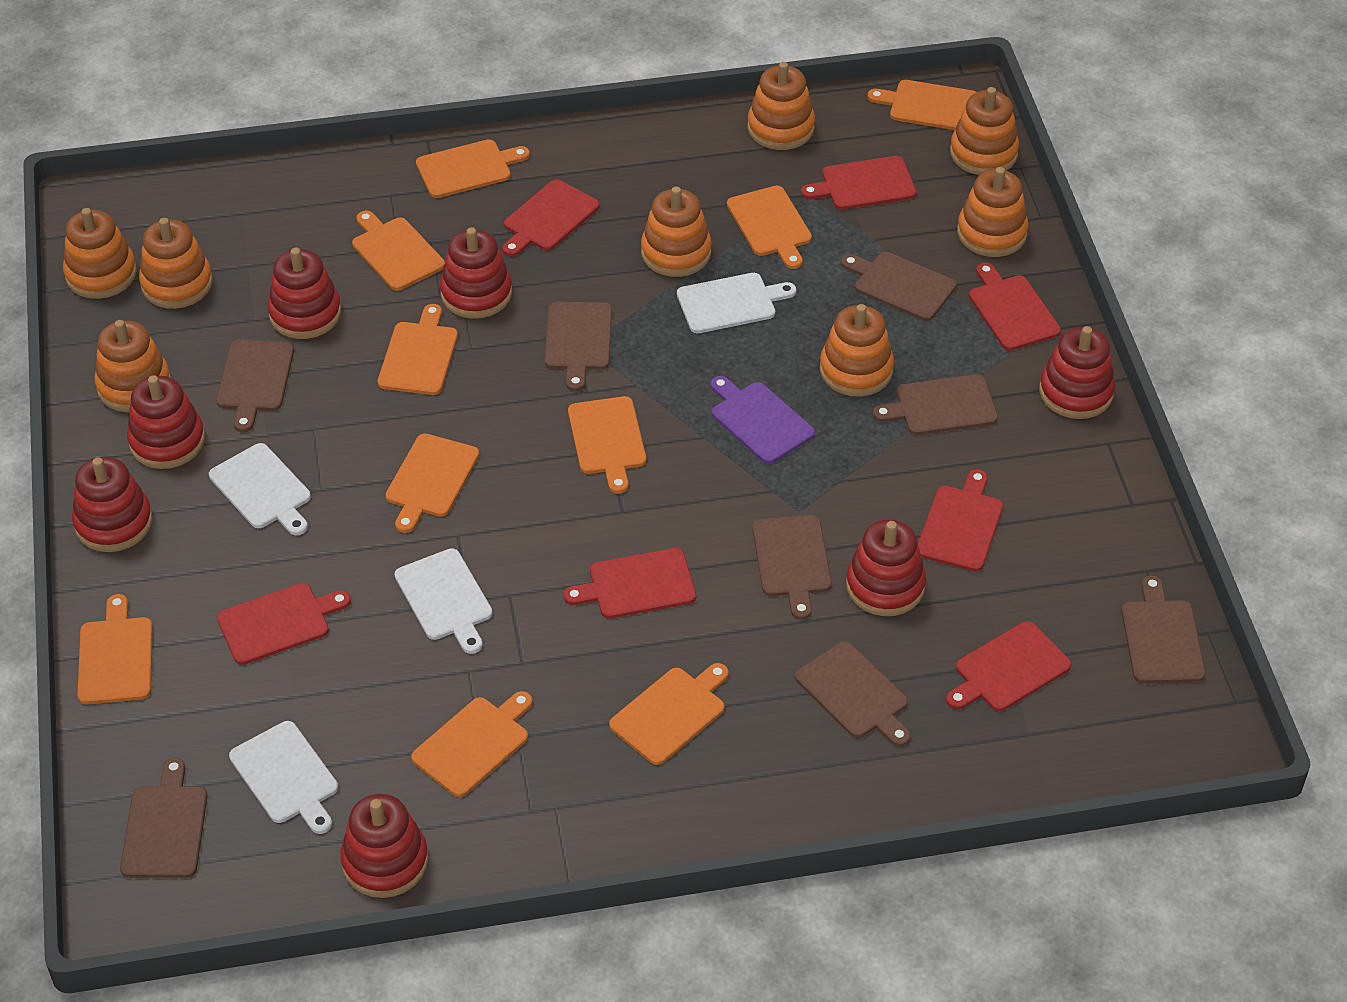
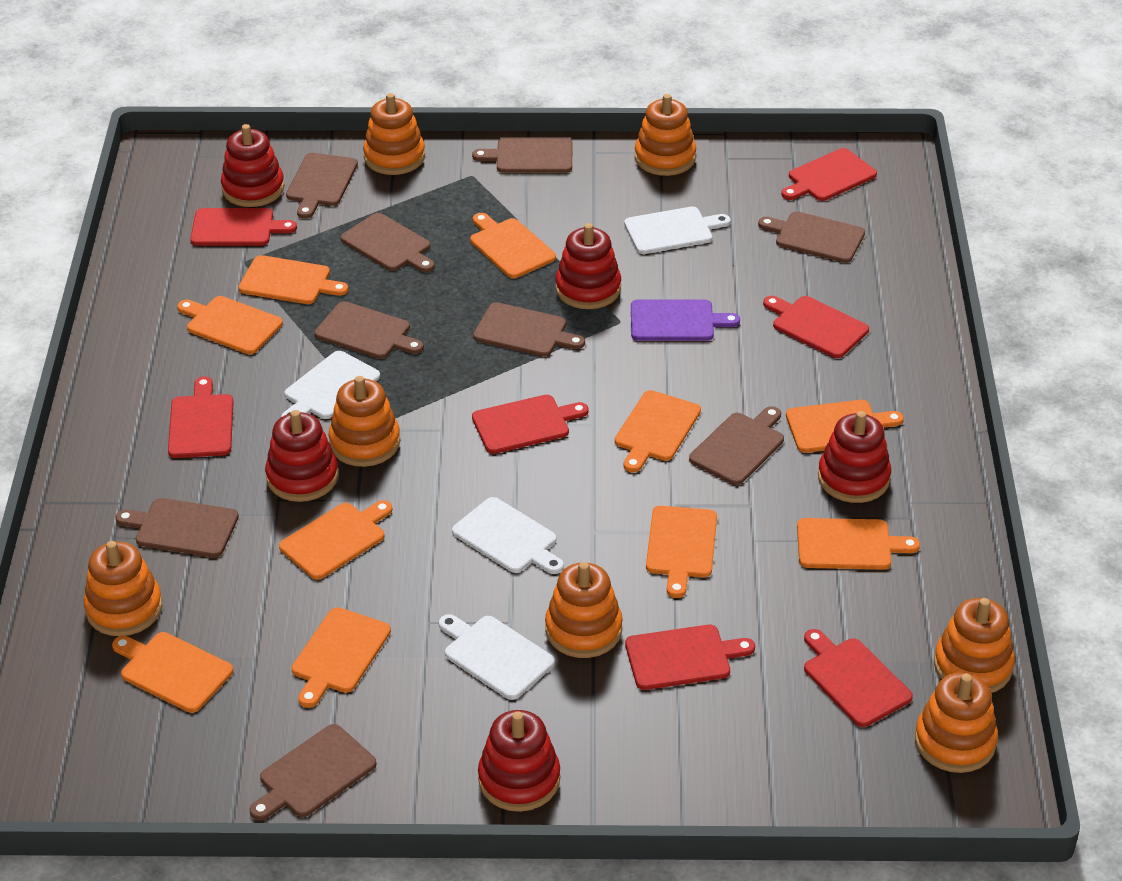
brown cutting board: [120,758,208,878] [216,340,294,432] [545,302,612,391] [753,515,832,620] [795,641,911,747] [841,252,957,321] [873,374,998,435] [1121,575,1205,683] = 8 -> [115,498,239,557] [250,724,377,821] [286,153,358,219] [314,301,424,359] [341,213,435,272] [472,138,572,173] [473,302,585,357] [689,406,784,485] [758,211,865,263] = 9
orange stacking toy: [63,208,137,299] [94,320,171,412] [139,218,213,309] [641,186,712,277] [747,62,815,150] [820,304,894,397] [950,87,1019,175] [957,167,1029,257] = 8 -> [84,541,162,636] [329,376,400,467] [363,93,425,175] [545,562,623,658] [635,94,696,176] [915,672,998,773] [934,598,1015,693] = 7
red stacking toy: [72,457,153,552] [127,375,205,469] [268,247,341,339] [340,794,428,898] [440,227,512,319] [846,519,926,616] [1039,326,1115,419] = 7 -> [221,124,285,207] [265,410,338,502] [478,710,560,812] [555,223,621,309] [818,411,891,503] = 5

